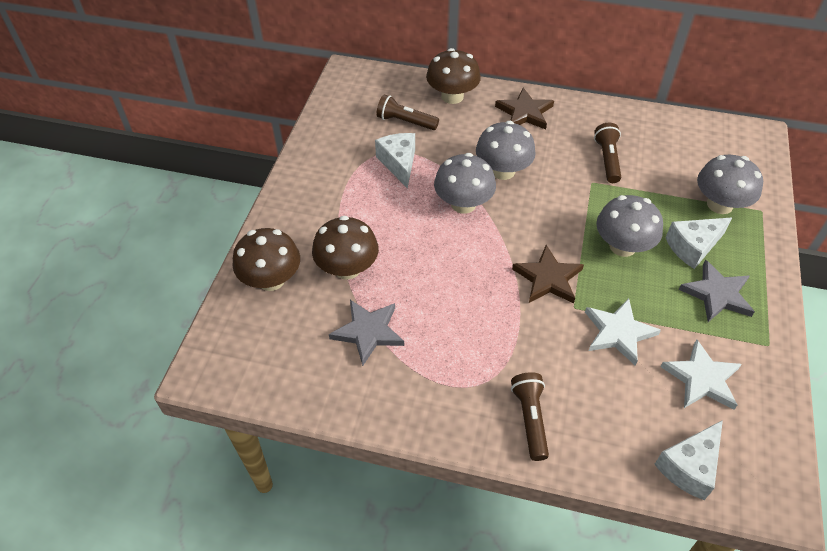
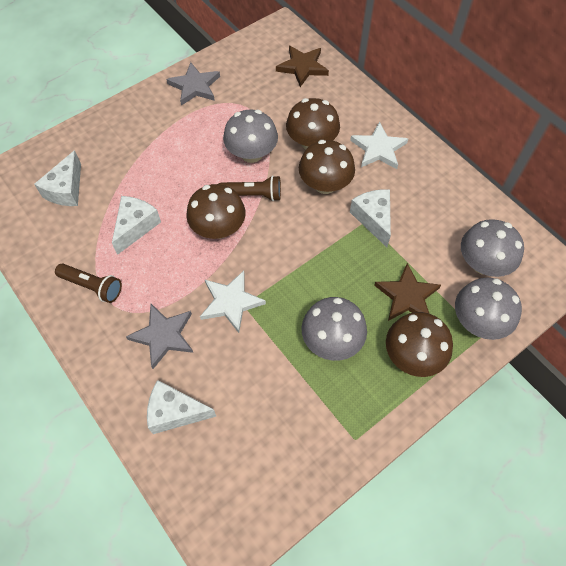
brown flashlight: [376,94,439,130] [511,372,549,461] [594,123,621,183] = 3 -> [55,264,122,303] [219,175,281,201] = 2
brown mushroom: [233,228,300,291] [312,216,379,280] [426,48,481,104] = 3 -> [186,184,246,239] [286,98,340,149] [299,140,355,194] [386,312,453,377] = 4
white cheese: [375,133,415,188] [654,420,723,500] [666,218,732,269] = 3 -> [34,150,81,206] [112,196,161,255] [147,380,216,434] [350,189,391,247] = 4

